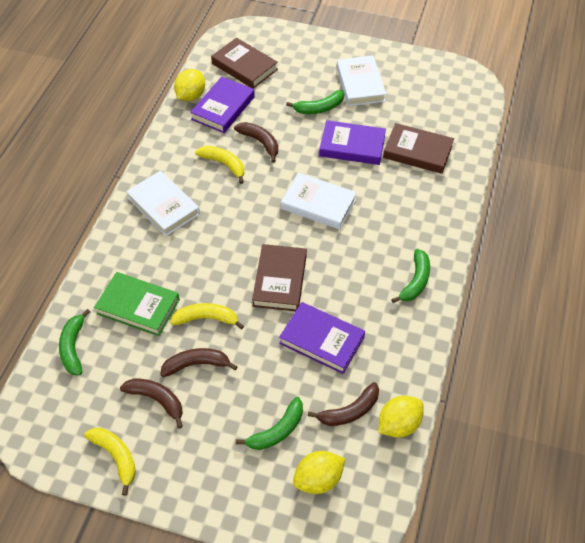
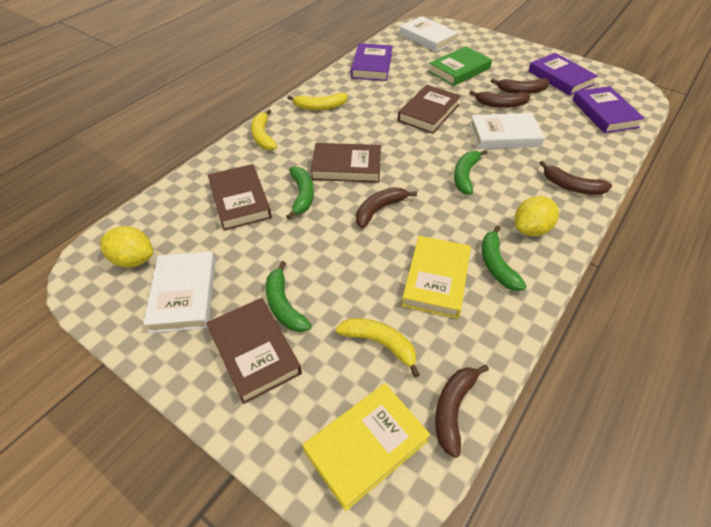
brown banana: [120,379,183,429] [160,348,238,377] [234,122,278,163] [308,382,379,426] = 4 -> [356,187,417,228] [435,365,489,458] [469,90,530,108] [491,78,550,94] [540,161,612,195] = 5
brown book: [211,38,278,89] [252,244,307,311] [383,123,454,174] = 3 -> [206,298,302,404] [208,164,272,230] [310,143,381,183] [398,85,461,134] = 4
yellow book: none = 0 -> [302,383,430,511] [402,236,471,319] = 2
yellow lemon: [174,69,205,101] [293,451,346,494] [378,396,424,438] = 3 -> [100,226,153,268] [514,196,559,236] = 2

